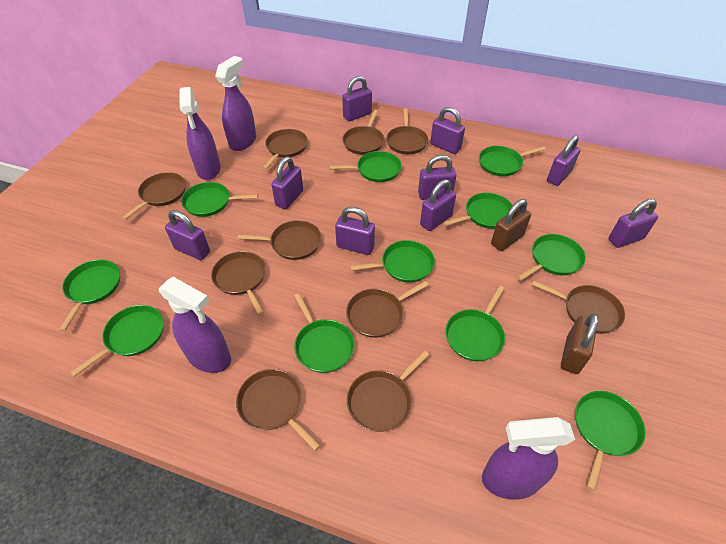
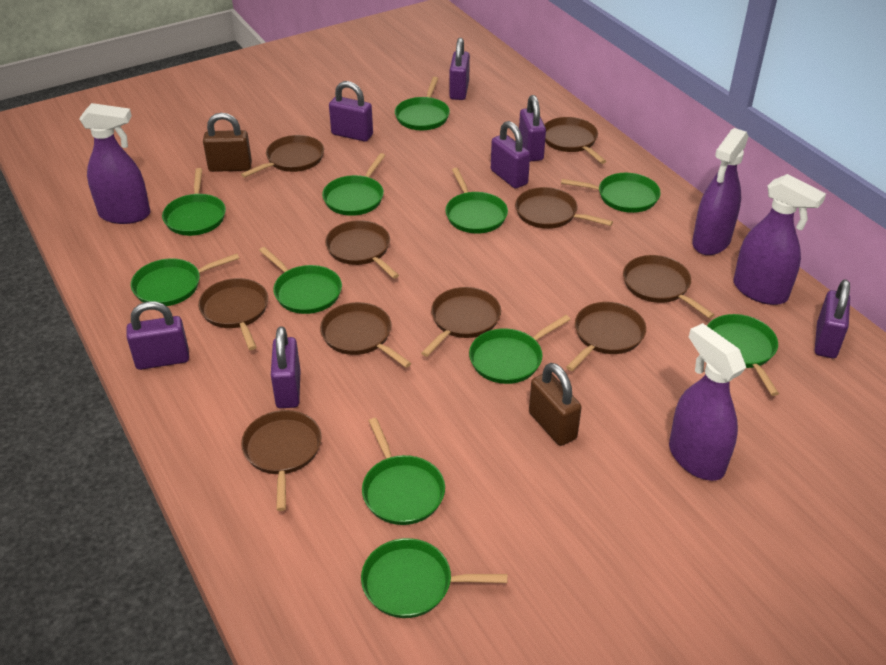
purple padlock: [165,210,210,260] [271,157,303,209] [335,207,375,255] [342,76,372,121] [418,155,456,200] [420,179,456,231] [430,107,465,154] [547,135,581,186] [608,199,658,248] = 9 -> [126,301,189,370] [271,326,301,408] [329,81,373,142] [449,38,470,100] [491,121,530,188] [519,95,546,161] [815,279,850,358] = 7

